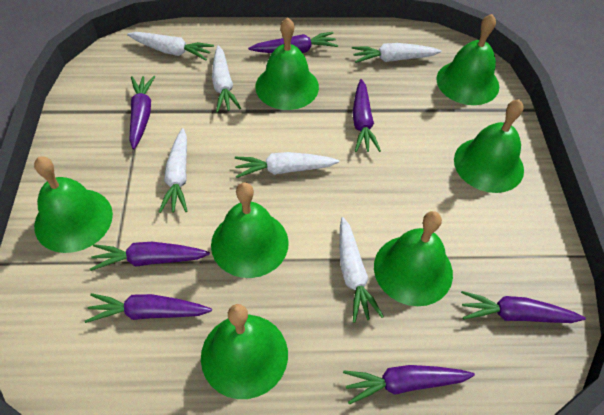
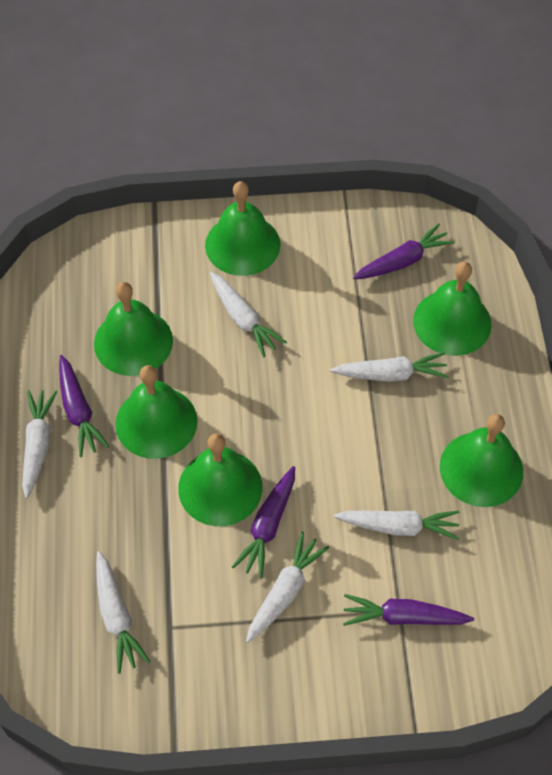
green bell: [34,156,113,253] [201,304,288,399] [211,182,289,278] [255,17,319,110] [374,211,453,306] [436,14,499,105] [454,99,524,193] = 7 -> [94,282,173,376] [115,365,197,459] [178,433,262,526] [205,181,281,276] [413,262,492,356] [440,414,523,507] = 6
purple carrot: [85,293,212,323] [90,242,210,271] [129,76,155,149] [248,32,338,53] [343,365,475,405] [353,79,381,152] [461,291,586,323] = 7 -> [59,355,110,457] [232,466,295,579] [343,594,474,626] [353,223,455,280] = 4

